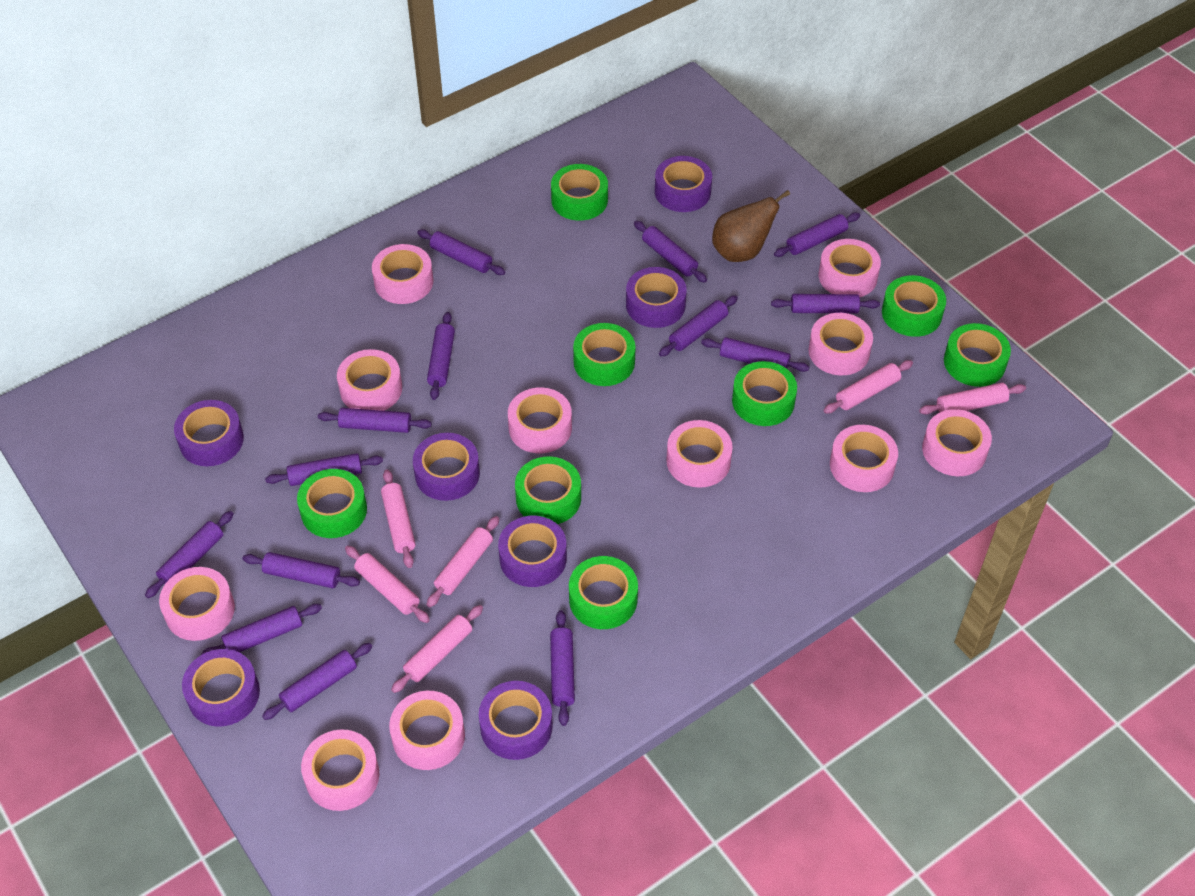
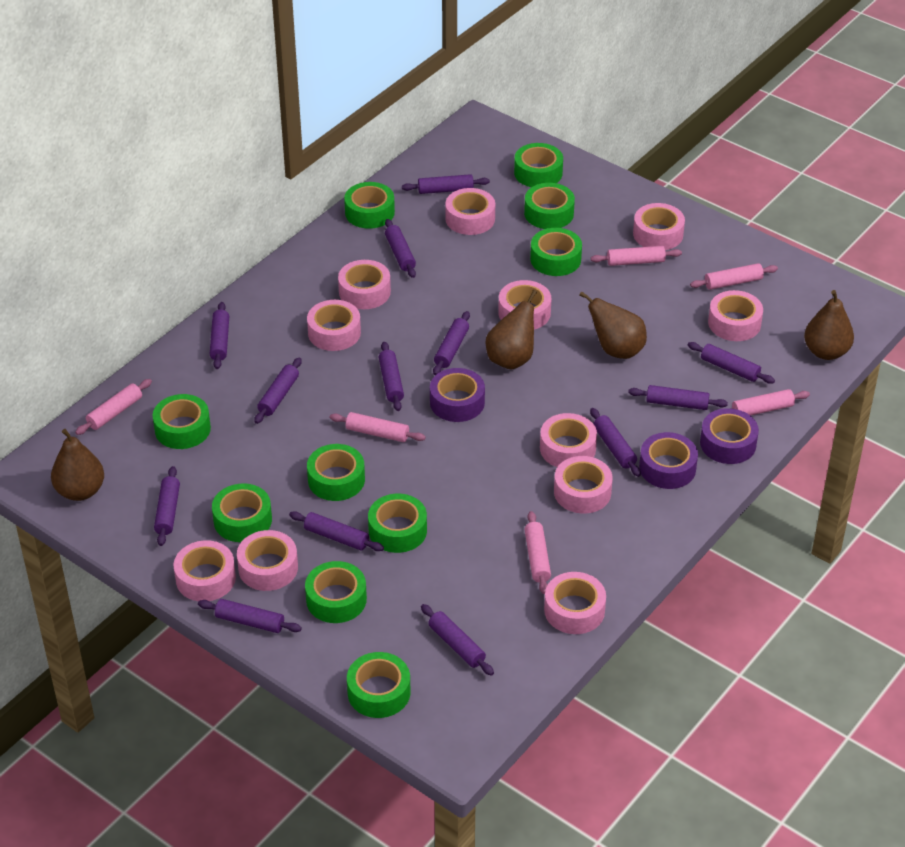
brown pear: [712,190,790,262] = 1 -> [51,429,104,501] [486,290,537,370] [579,291,647,359] [804,290,854,360] = 4
green tape: [297,469,367,538] [515,456,581,524] [551,164,608,221] [569,556,638,629] [573,323,636,386] [732,361,797,426] [882,275,946,337] [944,323,1011,387] = 8 -> [153,394,211,449] [212,483,272,542] [305,561,367,623] [307,444,365,501] [344,182,395,229] [347,652,410,718] [368,494,427,553] [514,143,563,187] [524,183,575,229] [530,228,582,276] = 10
purple rolling pin: [145,511,234,598] [201,604,322,655] [243,552,360,588] [262,643,372,720] [265,453,383,486] [318,408,432,433] [417,229,505,275] [427,312,455,400] [550,610,575,726] [634,221,707,283] [659,295,738,357] [701,337,809,372] [771,294,880,314] [774,213,860,257] = 14 -> [154,466,180,546] [198,599,302,633] [210,302,229,369] [254,357,302,424] [289,511,384,551] [379,342,404,411] [385,219,416,278] [402,174,490,194] [421,604,494,676] [433,311,470,375] [590,408,641,477] [628,385,728,410] [688,342,775,384] = 13
purple tape: [174,400,244,466] [182,649,260,726] [413,433,480,501] [479,681,553,760] [498,516,567,587] [626,267,687,328] [655,156,712,212] = 7 -> [430,368,485,422] [639,432,698,489] [700,408,759,464] = 3

